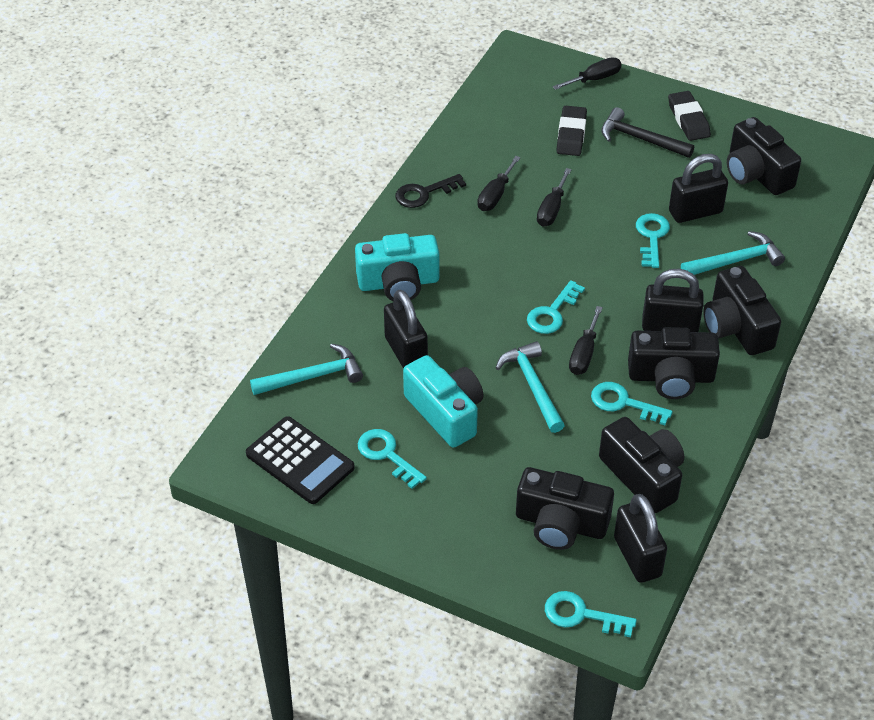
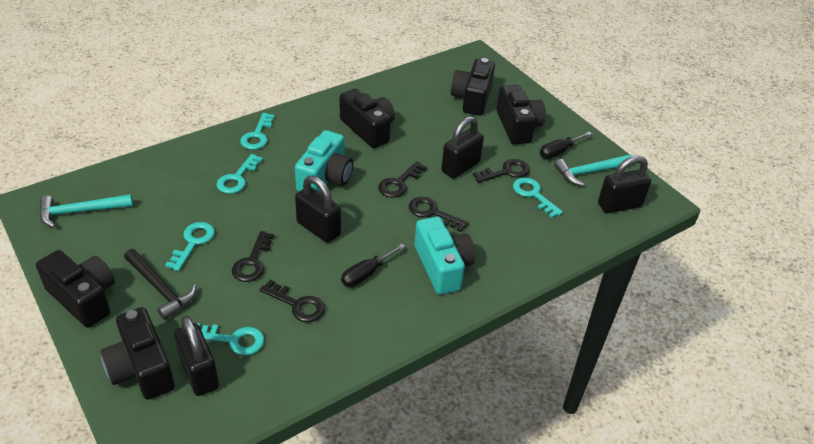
black calculator: [246,416,355,504] = 1 -> none = 0
black eraser: [557,106,587,156] [668,91,711,141] = 2 -> none = 0
black key: [395,174,466,208] = 1 -> [232,231,275,282] [260,280,325,323] [378,161,427,198] [409,197,469,232] [473,159,530,183] = 5
black screwdriver: [477,156,521,211] [537,168,572,227] [553,57,621,90] [569,306,603,375] = 4 -> [341,244,405,287] [540,132,592,159] = 2
turquoise hammer: [250,344,363,395] [496,341,565,433] [681,231,785,275] = 3 -> [39,194,133,228] [554,154,633,186] = 2

